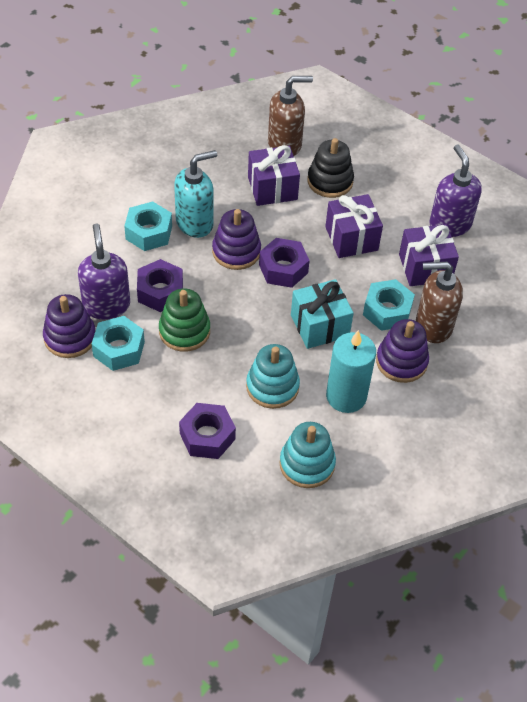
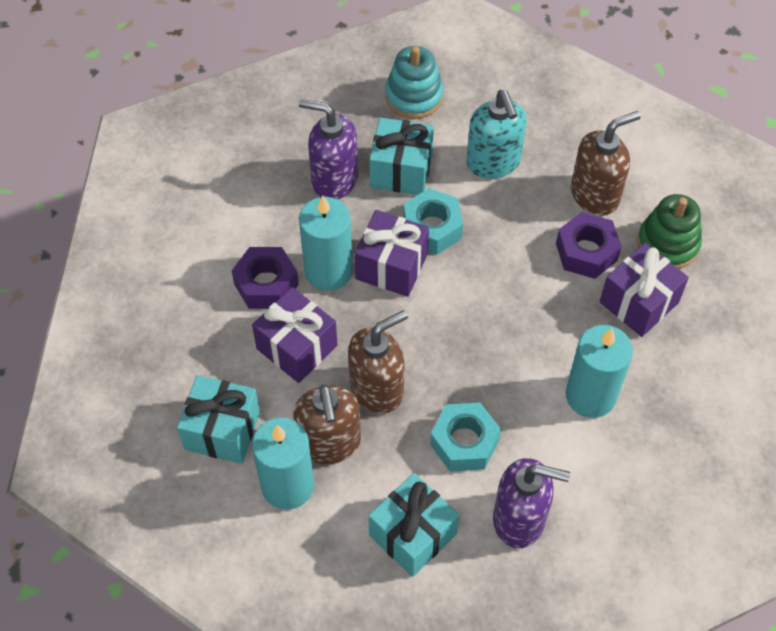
black stacking toy: [307,138,354,198] = 1 -> none = 0
brown soap dispenser: [268,76,313,156] [416,262,463,343] = 2 -> [293,384,361,464] [348,310,408,414] [571,111,641,216] = 3
purple nut: [137,259,183,312] [179,403,236,459] [259,238,310,288] = 3 -> [232,247,299,309] [556,212,621,279] = 2
purple stacking toy: [43,294,96,358] [212,209,261,270] [376,319,429,383] = 3 -> none = 0
turquoise candle: [326,330,376,413] = 1 -> [252,418,314,510] [299,196,353,291] [566,325,633,418] = 3
turquoise gift: [291,279,354,349] = 1 -> [177,375,260,464] [368,473,459,577] [369,117,434,195] = 3
turquoise nut: [92,316,145,371] [124,201,172,251] [363,279,415,331] = 3 -> [403,188,463,255] [430,403,501,471] = 2
turquoise stacking toy: [246,344,300,409] [279,422,336,488] = 2 -> [385,46,443,119] = 1

